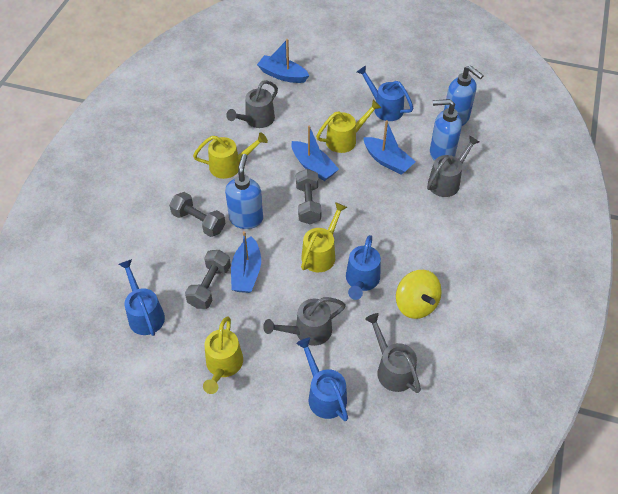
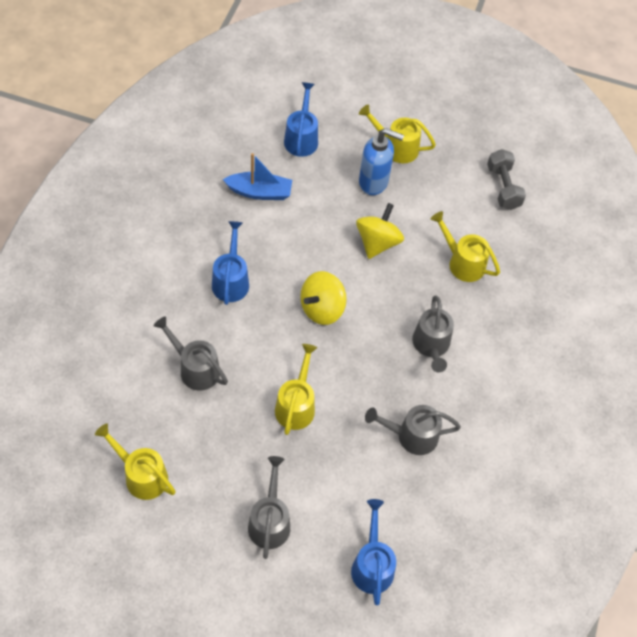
blue boat: [231,231,261,293] [257,39,309,83] [291,126,339,181] [363,120,416,175] = 4 -> [223,153,292,200] = 1
blue soap dispenser: [225,154,263,229] [430,99,462,161] [444,65,484,126] = 3 -> [359,128,404,195] = 1
blue watering can: [119,259,165,336] [296,338,348,421] [346,235,381,300] [357,65,413,121] = 4 -> [212,221,249,305] [284,82,318,157] [351,499,396,605] = 3
grey dumbbell: [169,192,226,237] [185,250,231,309] [296,169,321,224] = 3 -> [487,149,526,210] = 1
yellow spinning top: [396,270,442,319] = 1 -> [300,271,347,325] [356,203,404,259] = 2

